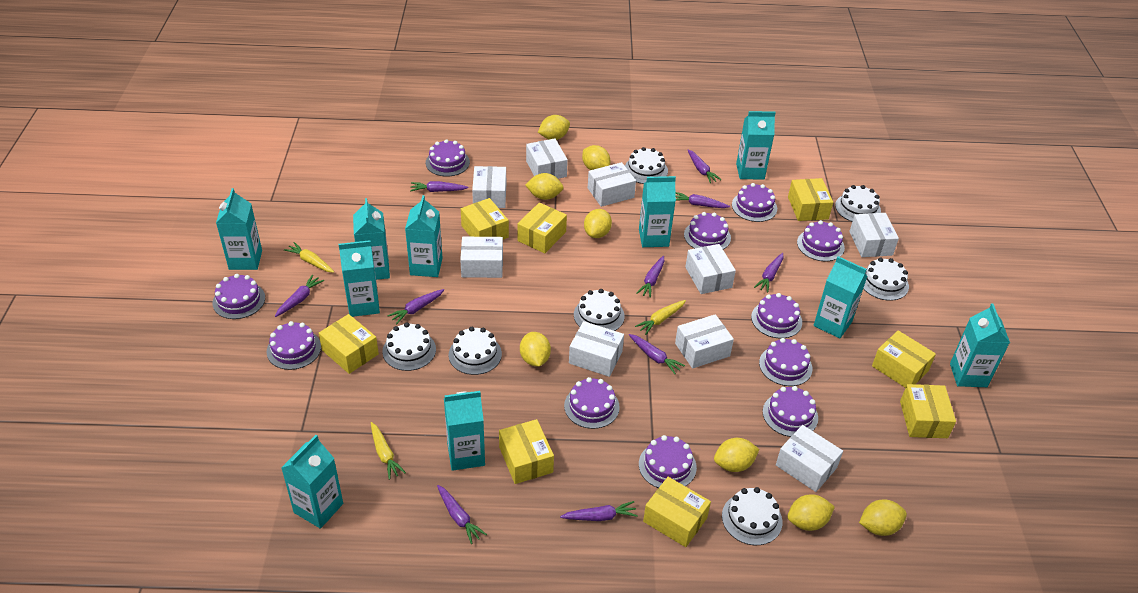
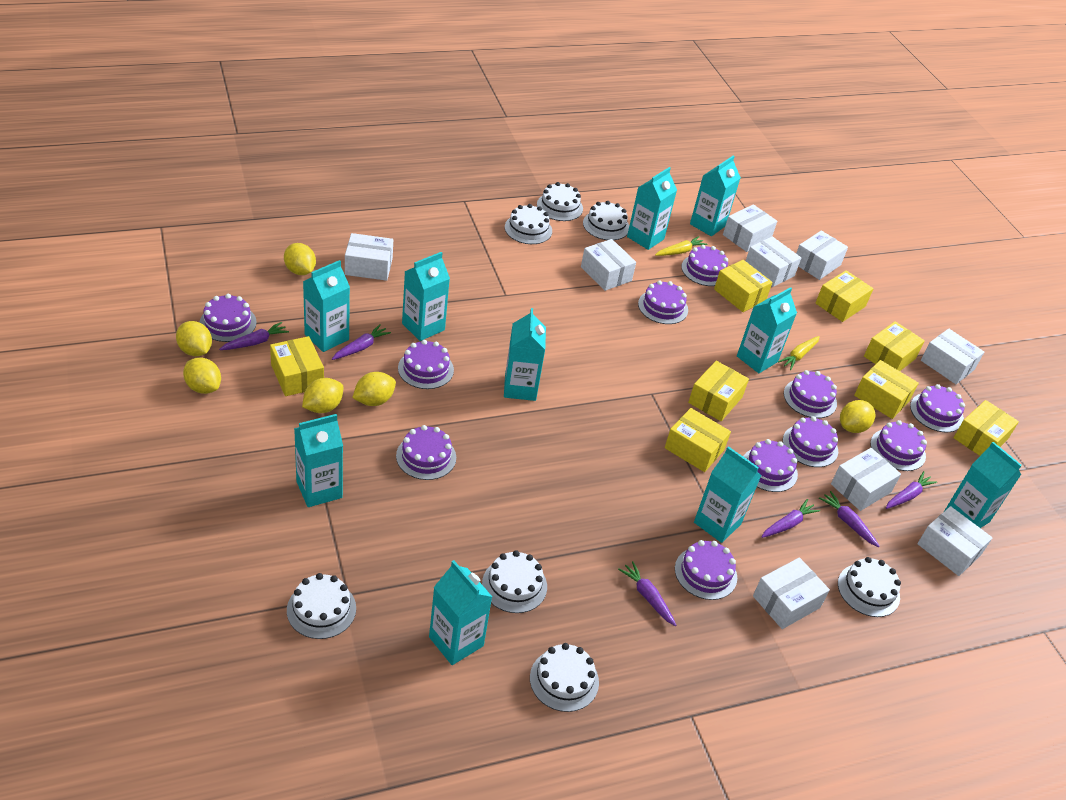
purple carrot: [275,275,324,317] [387,289,444,324] [410,181,469,192] [437,485,487,544] [560,501,638,521] [629,334,685,374] [636,256,664,298] [675,192,730,208] [688,150,722,183] [754,253,783,293] = 10 -> [219,322,289,350] [332,324,391,360] [618,561,676,626] [761,499,820,538] [819,491,880,547] [886,471,937,509] = 6
yellow carrot: [284,242,334,273] [371,422,406,480] [635,300,686,335] = 3 -> [655,236,707,256] [778,336,820,370] = 2
yellow lemon: [520,332,551,367] [525,173,564,200] [538,115,570,140] [582,145,610,170] [584,209,612,238] [714,438,759,472] [787,494,835,531] [859,499,907,536] = 8 -> [176,321,212,356] [183,357,221,394] [284,243,316,275] [302,378,343,413] [352,372,396,406] [840,400,875,433] = 6

